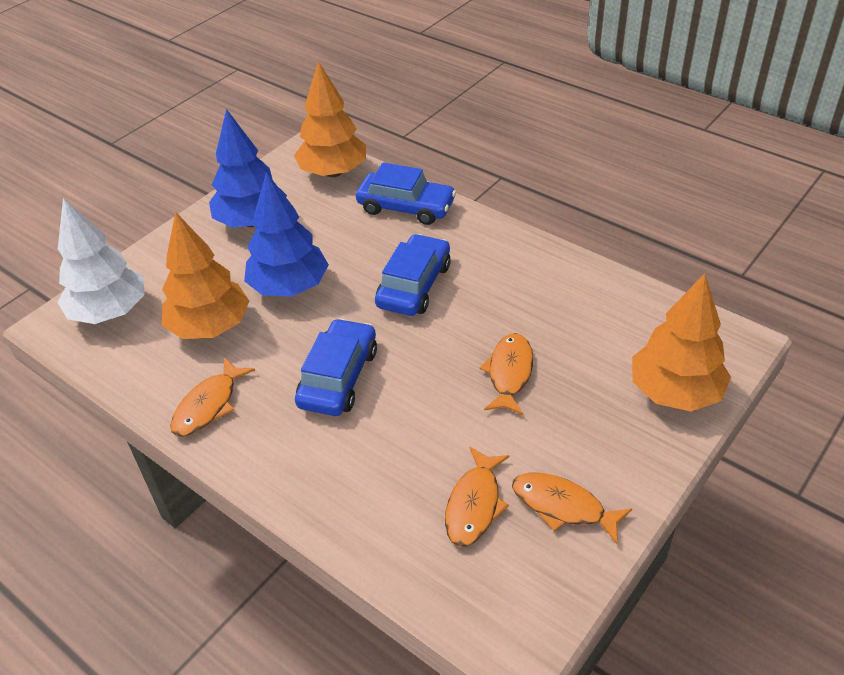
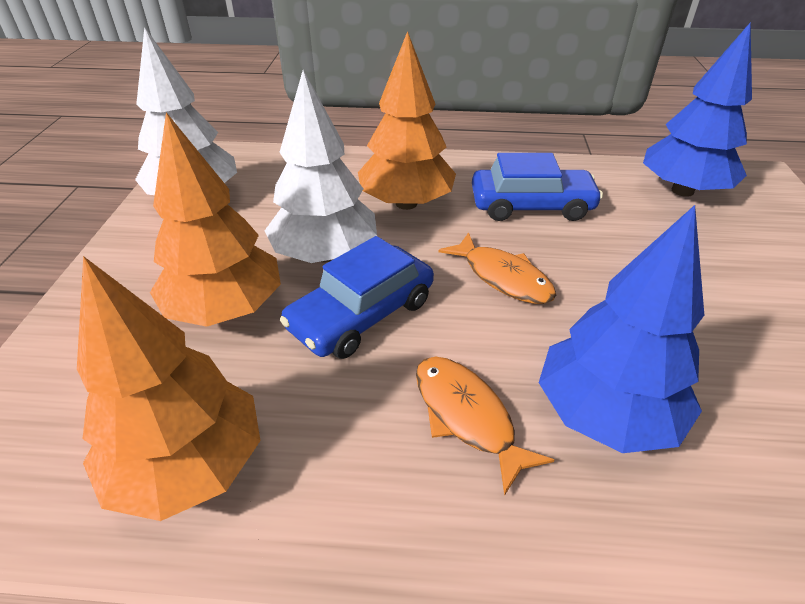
blue car: [295,318,377,416] [356,162,456,225] [375,234,451,316] = 3 -> [280,236,434,359] [472,153,603,221] = 2
orange fish: [170,357,255,437] [445,447,509,547] [480,333,533,415] [512,473,632,544] = 4 -> [416,357,554,496] [438,232,556,304] = 2
white tree: [57,198,145,324] = 1 -> [135,27,237,195] [265,70,377,263] = 2

